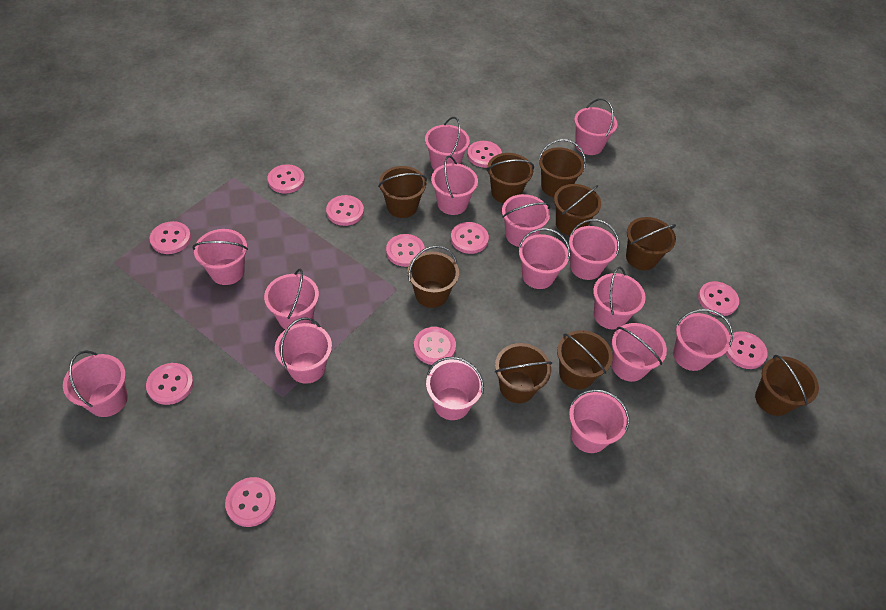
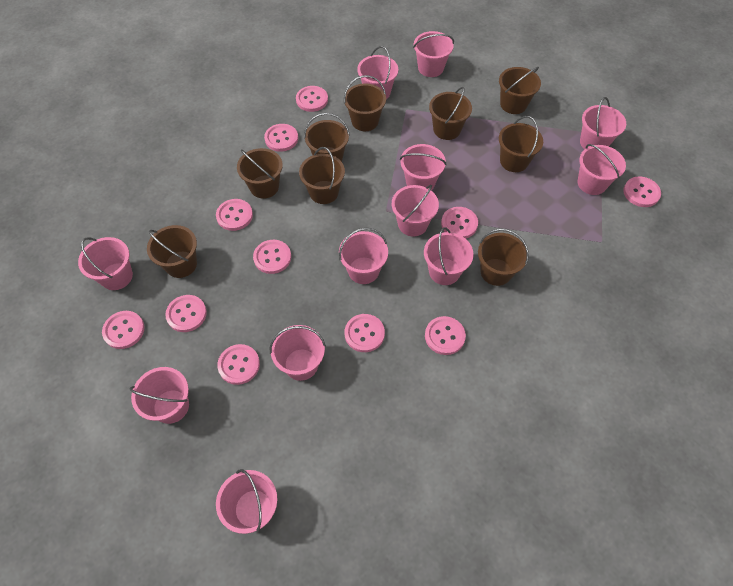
pink bucket: [63,351,128,417] [192,229,248,285] [264,269,319,330] [275,317,332,384] [425,117,470,170] [426,357,484,420] [431,156,478,215] [502,194,550,247] [519,228,570,289] [569,219,620,280] [569,389,629,453] [574,98,618,155] [593,267,646,329] [612,323,667,382] [673,309,733,371] = 15 -> [78,237,133,290] [130,367,189,424] [216,469,277,534] [270,325,326,381] [339,228,388,284] [357,46,398,99] [392,185,439,237] [400,144,446,190] [413,31,454,77] [424,227,474,285] [577,144,626,195] [580,97,626,149] = 12

